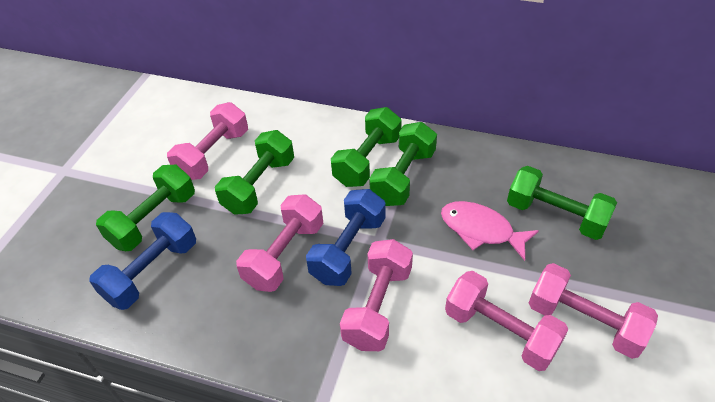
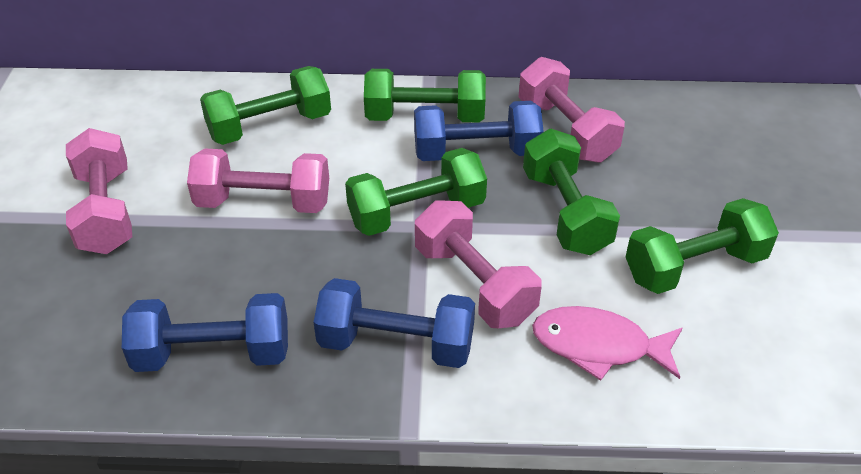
blue dumbbell: [89,212,196,310] [306,189,386,286] = 2 -> [122,293,288,372] [314,278,475,368] [414,101,544,161] = 3
pink dumbbell: [167,102,248,180] [236,194,324,292] [340,239,413,351] [445,271,568,371] [529,263,658,359] = 5 -> [66,128,132,254] [187,148,329,213] [415,200,542,328] [518,57,625,163] = 4

